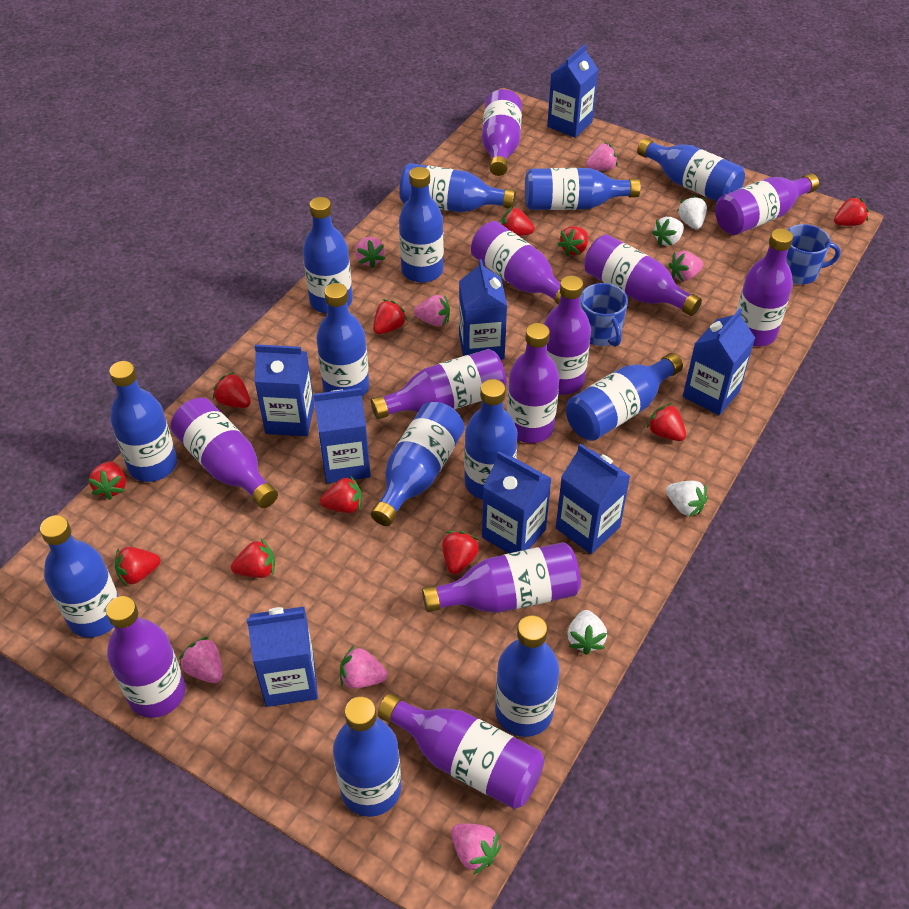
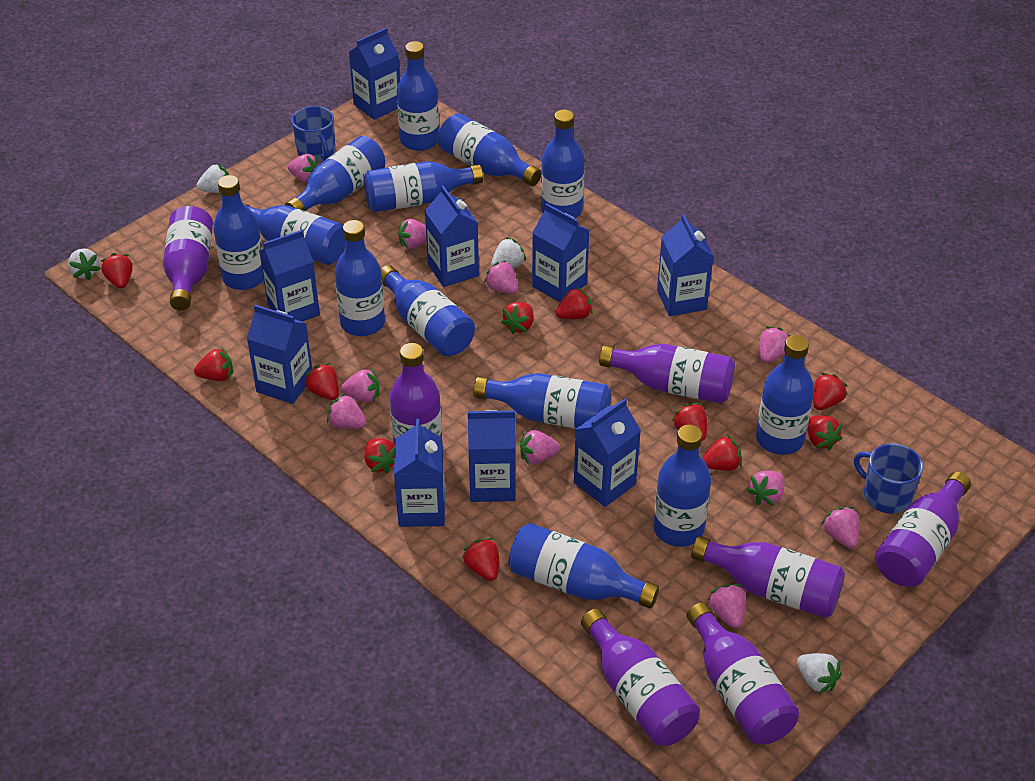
blue carton: [247,607,318,707] [254,344,314,436] [313,388,371,483] [459,259,507,360] [482,451,552,553] [547,44,598,138] [556,443,630,554] [683,308,755,415] = 8 -> [247,305,312,404] [259,230,320,321] [349,28,400,120] [394,419,445,527] [425,185,479,287] [468,410,516,502] [532,203,590,302] [574,398,641,507] [657,214,714,316] = 9
pink strawberry: [179,636,223,683] [340,646,387,689] [355,237,385,268] [414,295,450,326] [451,823,501,875] [586,142,618,171] [669,251,703,281] = 7 -> [288,154,319,183] [327,393,366,429] [341,369,379,402] [398,219,427,249] [484,260,519,294] [520,430,560,465] [708,584,746,628] [747,471,784,506] [760,327,790,363] [821,507,860,548] = 10
purple bottle: [106,596,186,718] [171,398,278,508] [371,349,507,419] [378,693,544,809] [422,542,581,613] [471,221,561,305] [482,89,522,176] [507,323,559,443] [544,275,591,395] [584,234,702,316] [715,173,819,235] [737,228,793,346] = 12 -> [163,206,213,310] [389,343,442,444] [581,609,700,746] [599,344,735,404] [687,602,799,745] [691,536,845,618] [875,472,971,587] = 7

